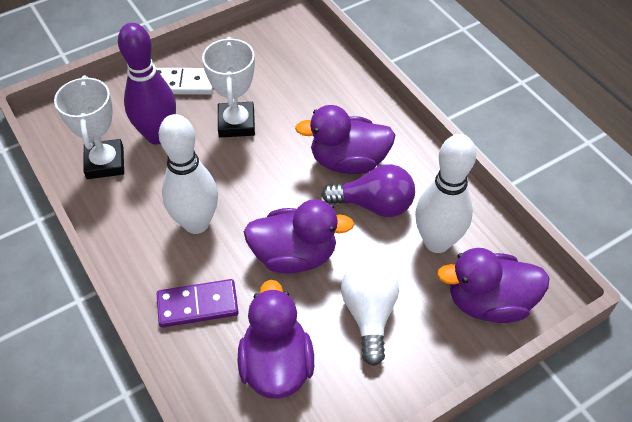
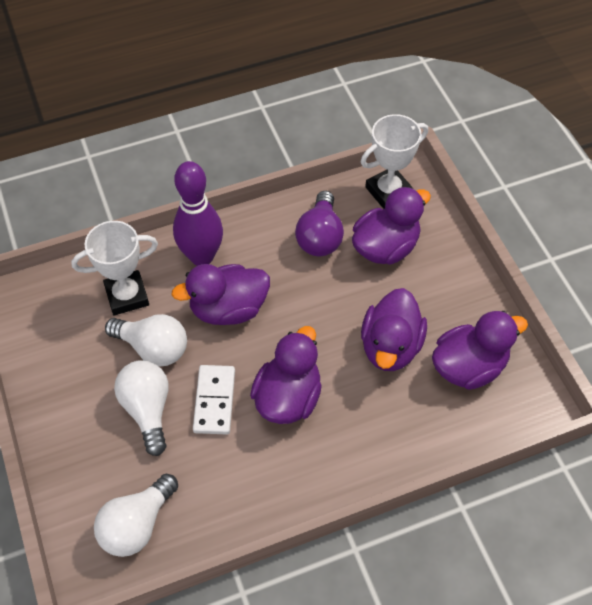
purple domino: [157,279,239,328] = 1 -> none = 0
purple duck: [238,280,314,399] [244,199,354,274] [295,105,395,174] [437,248,550,323] = 4 -> [171,264,270,325] [250,326,322,424] [352,186,431,265] [361,288,427,371] [432,311,528,390] = 5
white bowling pin: [159,114,218,234] [415,134,476,253] = 2 -> none = 0
white light bulb: [341,260,399,366] = 1 -> [94,473,178,557] [105,314,187,366] [114,360,169,456] = 3

